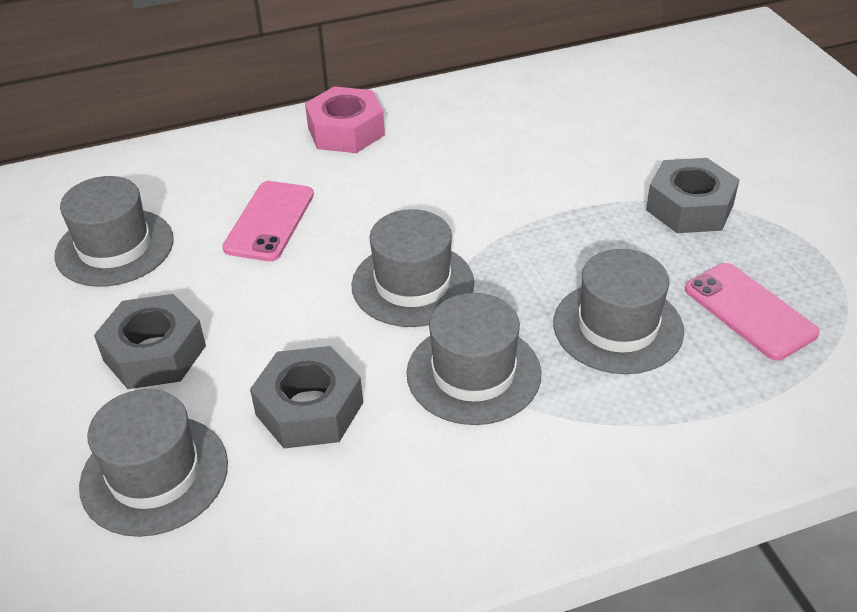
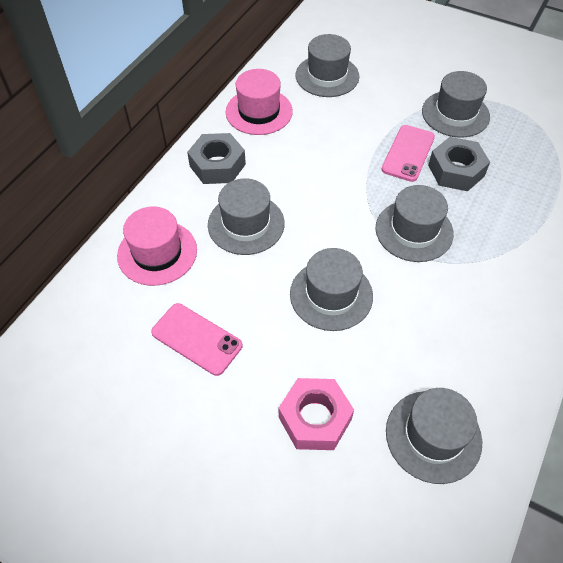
grey hat: [54,176,174,287] [79,389,228,537] [351,209,474,327] [406,293,541,425] [553,249,684,374] = 5 -> [208,178,285,255] [290,248,373,331] [295,34,359,97] [376,185,454,262] [386,388,482,484] [422,71,490,138] = 6
grey nut: [94,294,206,389] [250,346,363,448] [646,158,740,233] = 3 -> [187,133,246,184] [428,137,490,191] = 2
pink hat: none = 0 -> [117,207,197,286] [226,69,293,135] = 2

